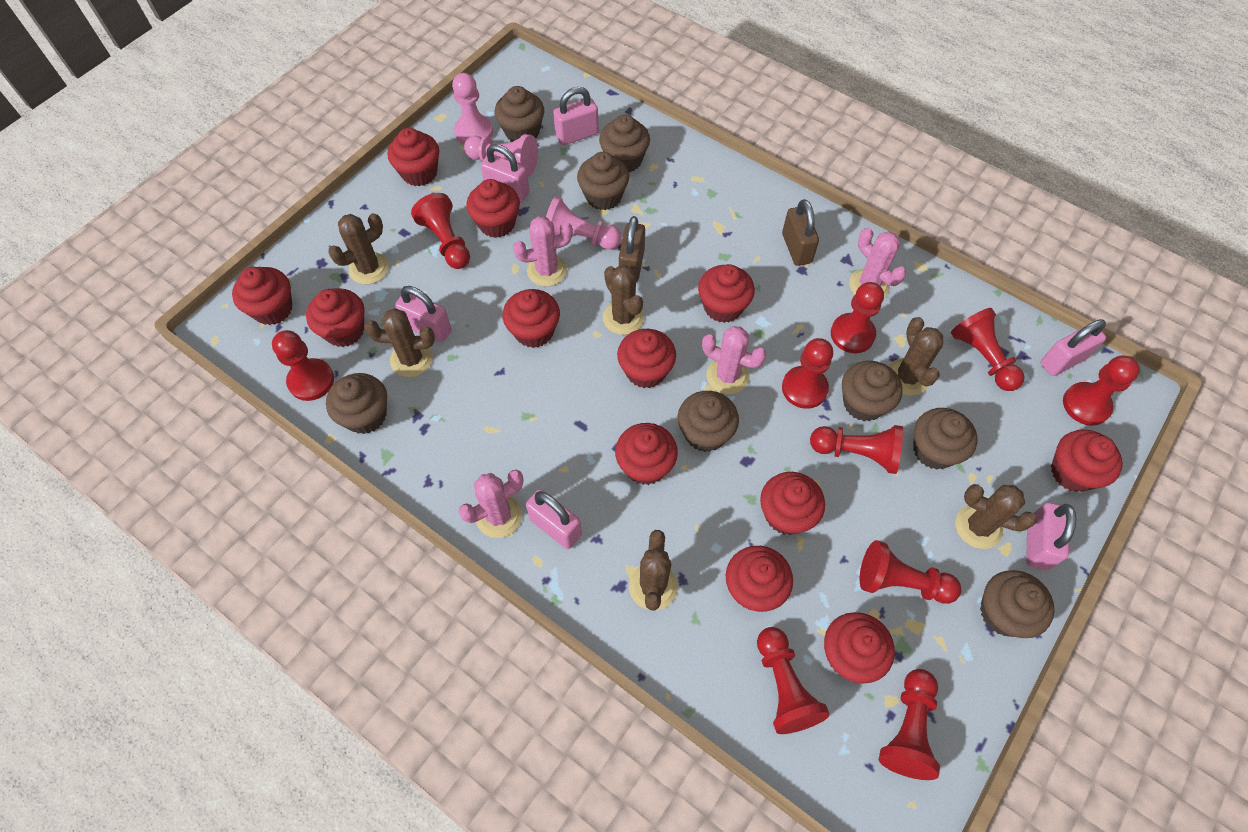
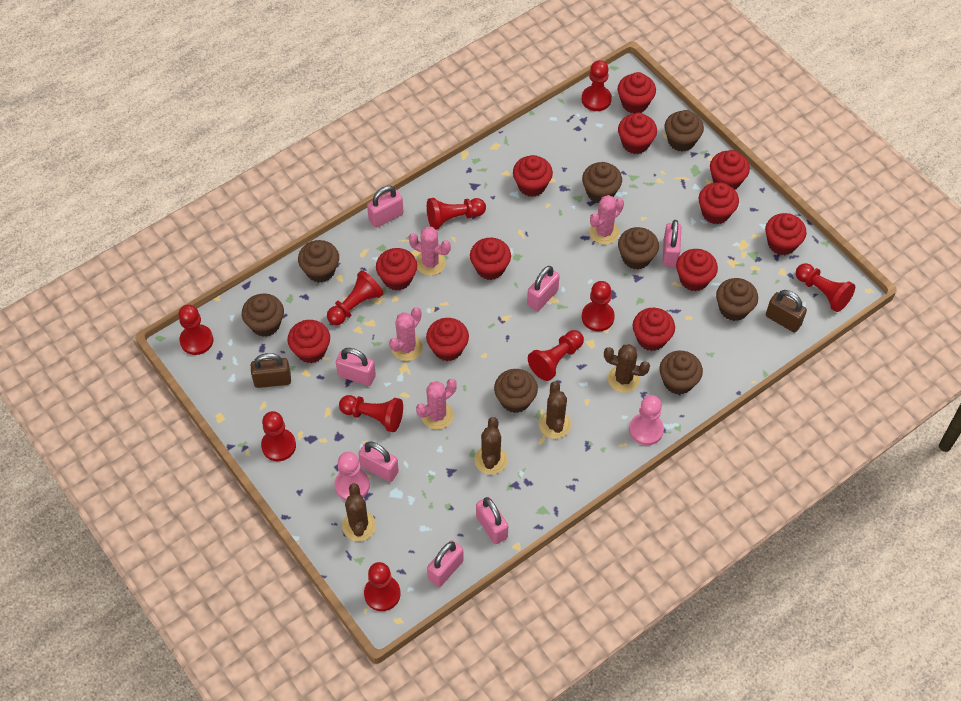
brown cactus: [329,213,389,284] [364,308,435,377] [603,265,644,335] [629,530,678,611] [889,317,943,396] [955,484,1037,549] = 6 -> [342,483,376,541] [475,417,508,475] [539,382,571,439] [604,344,650,393] = 4
pink padlock: [395,286,452,343] [481,144,529,203] [526,489,582,549] [553,87,599,145] [1026,503,1076,570] [1040,319,1106,376] = 6 -> [336,348,376,386] [358,441,399,482] [367,186,404,228] [427,540,464,587] [476,497,508,544] [527,266,560,311] [662,220,681,267] = 7
pink pawn: [452,73,493,144] [464,134,538,176] [546,196,622,250] = 3 -> [335,452,370,501] [629,395,664,445] = 2

